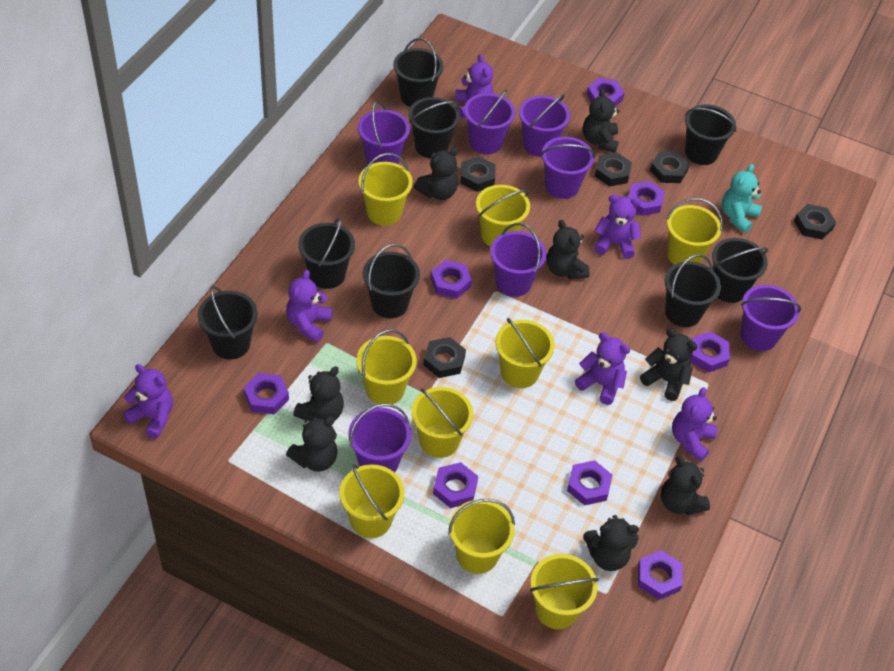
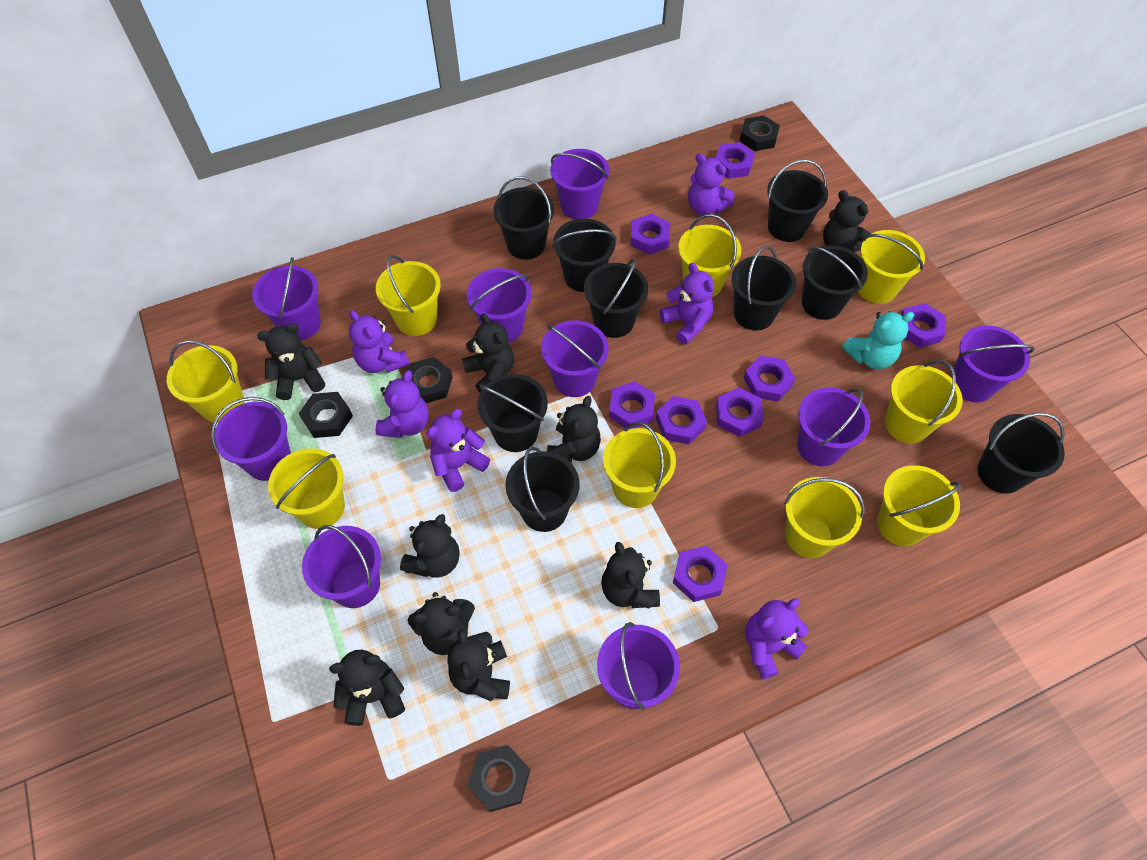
black bucket: [198,286,258,359] [298,218,355,289] [363,244,420,318] [393,38,443,107] [408,97,460,159] [665,254,721,327] [685,104,736,165] [712,238,768,303] = 8 -> [477,374,548,452] [493,176,554,260] [505,447,580,532] [552,219,617,292] [584,259,649,338] [731,246,796,331] [767,159,828,242] [802,245,868,320] [977,413,1065,494] = 9
black nut: [423,337,466,378] [460,156,495,192] [595,152,632,186] [650,151,690,183] [794,204,836,240] = 5 -> [299,392,353,438] [408,357,453,403] [467,745,530,812] [739,115,780,151] = 4
black teddy bear: [286,417,338,472] [293,366,344,421] [414,147,458,200] [547,220,590,279] [583,89,619,153] [583,515,639,571] [640,329,697,401] [661,456,710,515] = 8 -> [257,324,325,400] [329,650,405,726] [400,514,460,578] [408,592,475,655] [447,629,510,701] [462,313,514,393] [547,396,601,463] [601,542,660,608] [823,190,871,252] = 9
purple bucket: [348,404,411,472] [358,101,410,164] [464,89,515,154] [490,223,546,297] [519,94,570,157] [541,137,595,199] [740,285,801,351] = 7 -> [211,397,291,481] [252,257,321,340] [302,525,381,608] [467,268,532,343] [541,320,609,397] [550,149,609,219] [597,622,680,710] [797,388,870,466] [951,325,1035,402] = 9

